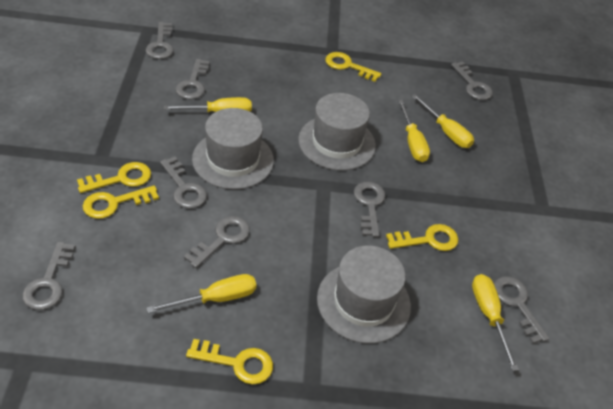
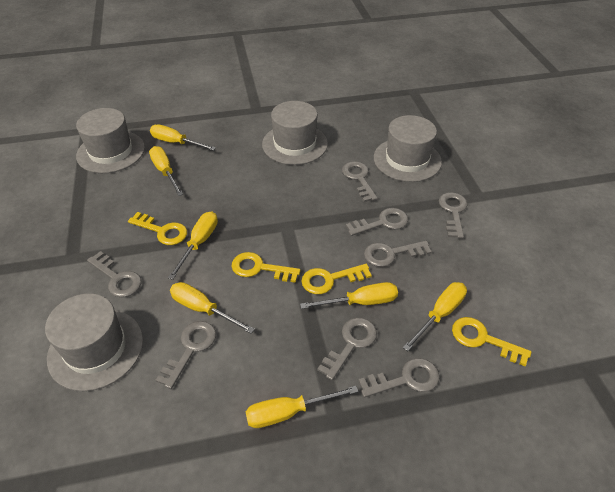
grey hat: [192,108,274,189] [298,93,376,170] [317,246,411,344] = 3 -> [45,293,143,391] [76,108,145,173] [262,101,328,165] [374,115,442,182] = 4
yellow key: [77,162,151,193] [83,185,159,219] [186,339,273,385] [325,52,382,82] [386,224,459,251] = 5 -> [128,212,187,245] [231,252,301,283] [301,264,372,294] [452,317,531,366] = 4
yellow screwdriver: [147,274,256,313] [164,97,252,112] [398,100,430,162] [412,94,474,148] [472,274,519,371] = 5 -> [149,146,183,196] [150,124,216,151] [168,211,218,280] [170,282,255,334] [245,386,358,428] [300,282,398,309] [403,282,467,351] = 7

